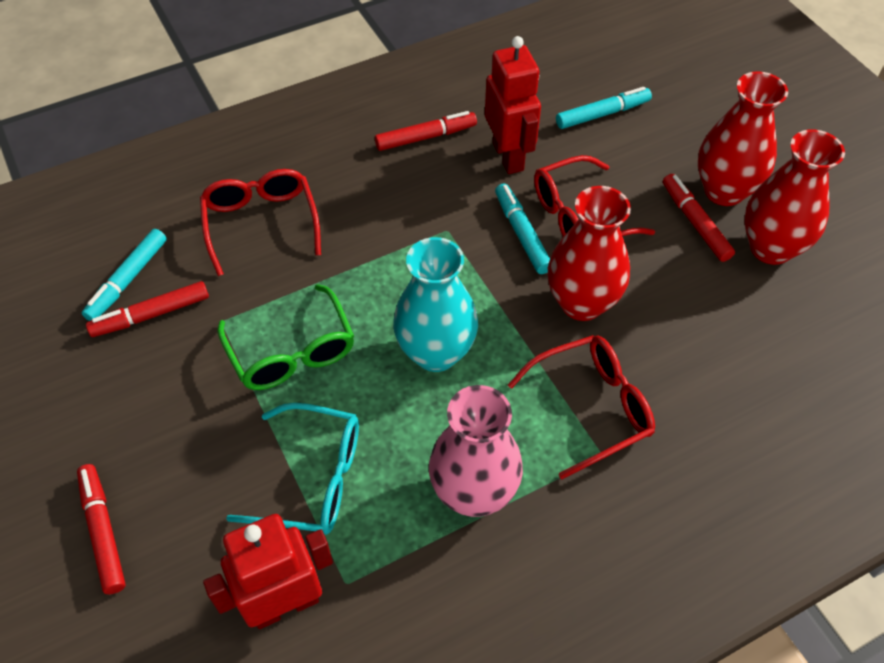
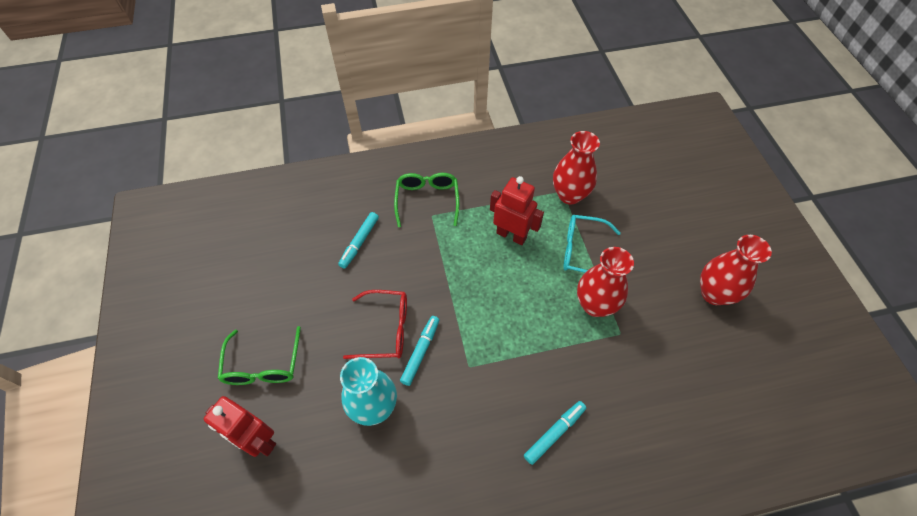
green glasses: [218,284,354,390] = 1 -> [218,326,301,385] [394,173,459,227] = 2
pink vase: [429,385,523,517] = 1 -> none = 0
red glasses: [200,169,321,276] [508,335,655,479] [534,155,655,236] = 3 -> [343,290,407,359] = 1
red marker: [77,464,126,594] [86,281,209,337] [375,111,477,151] [663,174,735,262] = 4 -> none = 0

